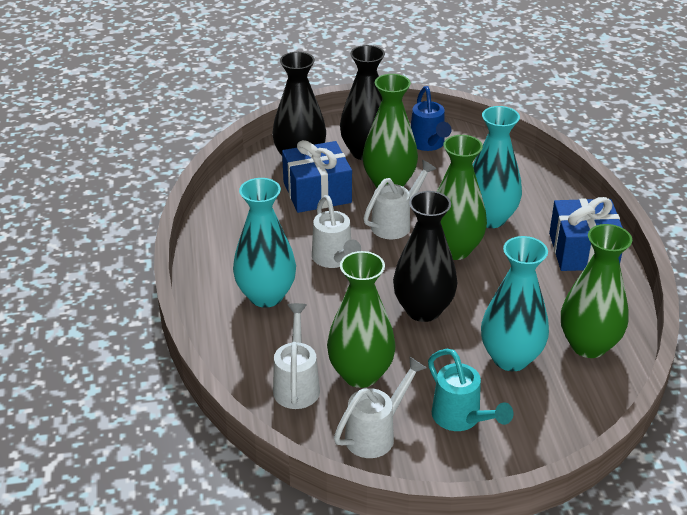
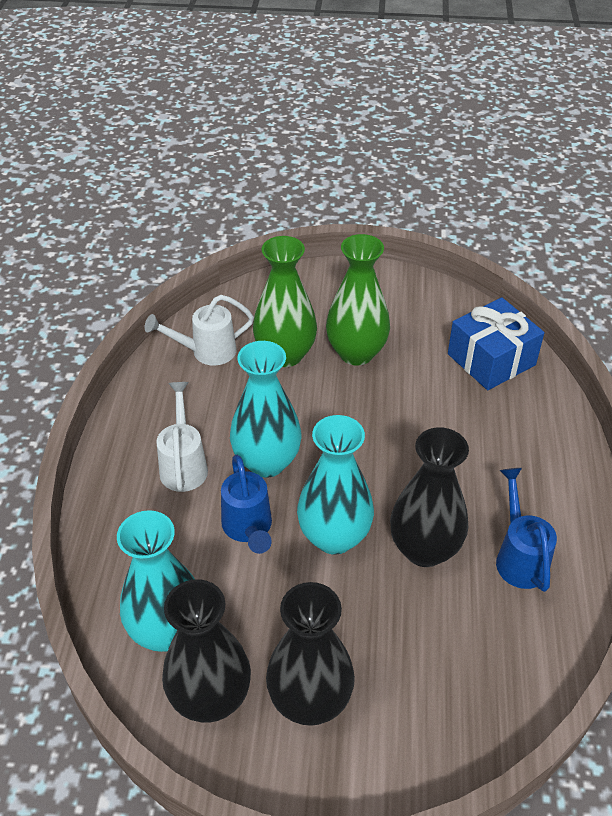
blue gift: [282,140,352,213] [549,197,623,271] = 2 -> [448,297,544,390] = 1
blue watering can: [411,86,451,151] = 1 -> [221,455,272,554] [496,468,557,592] = 2
green vase: [327,251,396,388] [363,74,418,188] [437,135,487,260] [561,224,632,358] = 4 -> [253,236,317,367] [326,234,390,366] = 2
turquoise watering can: [428,349,513,431] = 1 -> none = 0
white watering can: [273,303,320,409] [312,195,361,268] [334,356,426,458] [363,160,436,239] = 4 -> [145,295,254,366] [156,382,208,492] = 2

